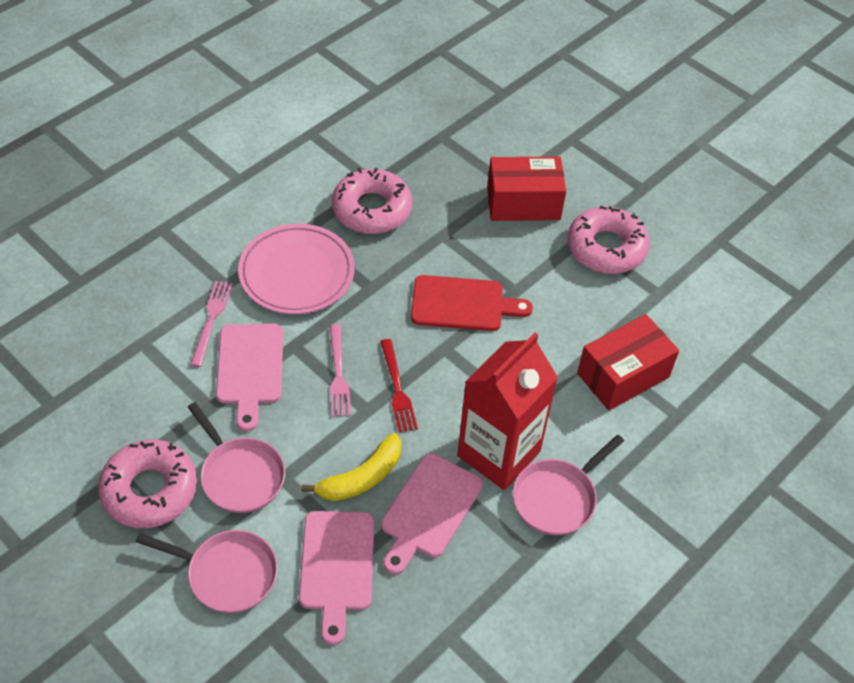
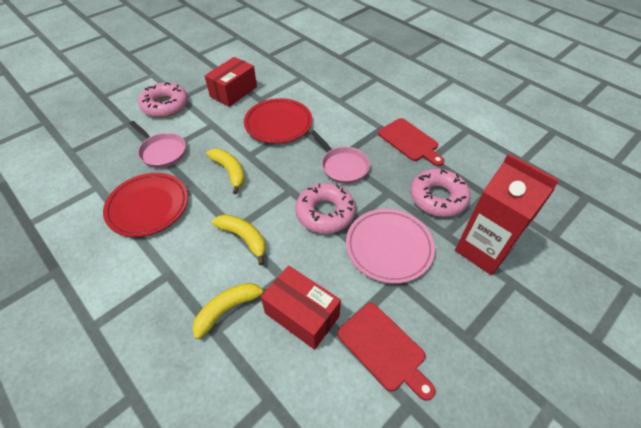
pink cutting board: [216,324,283,431] [299,511,374,645] [381,453,483,574] = 3 -> none = 0
pink fork: [190,281,233,367] [330,324,351,417] = 2 -> none = 0
pink pan: [136,530,278,613] [188,402,285,513] [513,435,624,535] = 3 -> [129,121,186,168] [310,130,370,184] = 2
red cutting board: [411,275,533,331] = 1 -> [337,303,435,401] [378,118,444,166] = 2
red fork: [380,339,418,433] = 1 -> none = 0
red plate: none = 0 -> [103,173,188,237] [244,98,312,144] = 2
yellow banana: [302,433,401,501] = 1 -> [192,283,267,339] [206,149,245,194] [212,214,266,265] = 3

